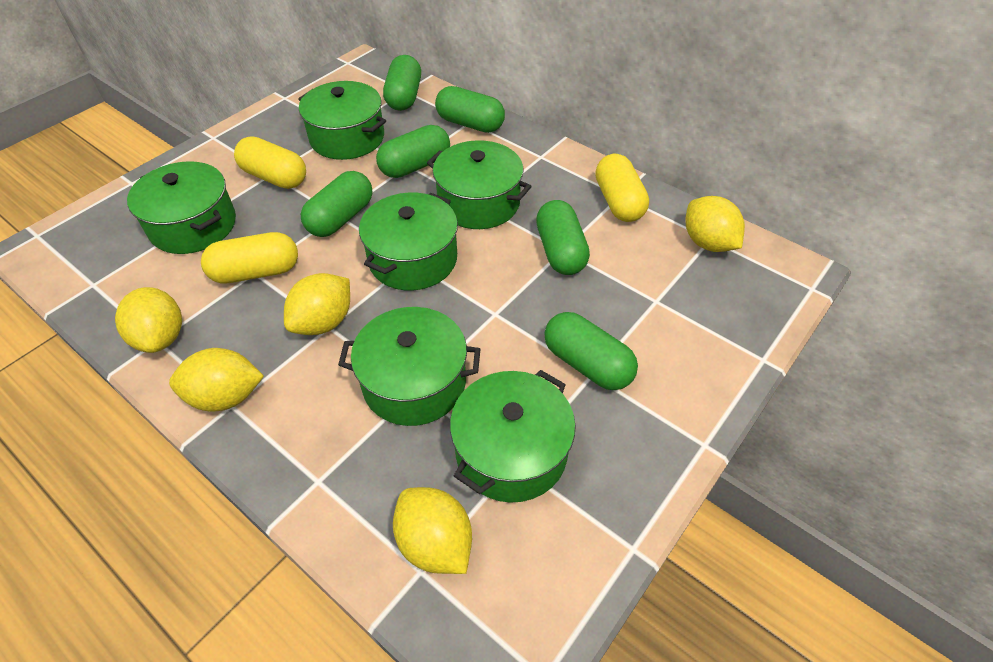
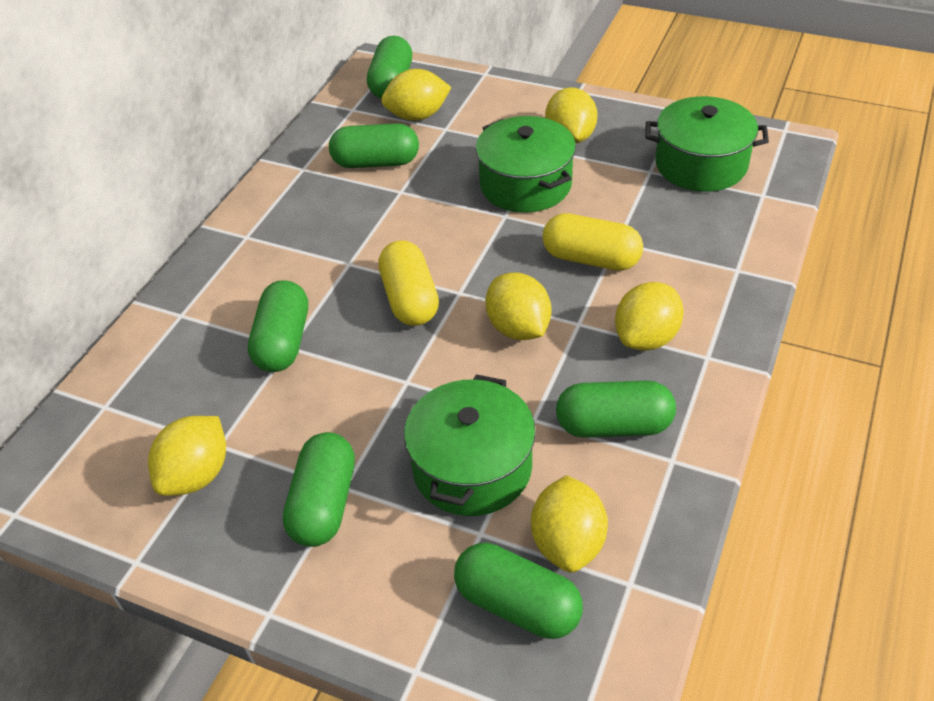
green pot: [127,161,236,254] [298,81,386,160] [338,307,481,426] [359,192,458,290] [427,140,532,229] [450,370,576,503] = 6 -> [404,374,536,516] [476,116,576,213] [645,96,769,192] = 3
yellow capsule: [201,232,298,284] [234,136,306,189] [595,154,649,222] = 3 -> [378,240,439,326] [542,213,643,271] = 2
yellow lemon: [115,287,182,353] [169,348,264,411] [284,273,350,335] [393,487,472,574] [686,196,745,252] = 5 -> [148,416,226,496] [381,69,452,121] [485,273,551,340] [531,475,608,573] [545,87,598,144] [615,282,684,351] = 6

